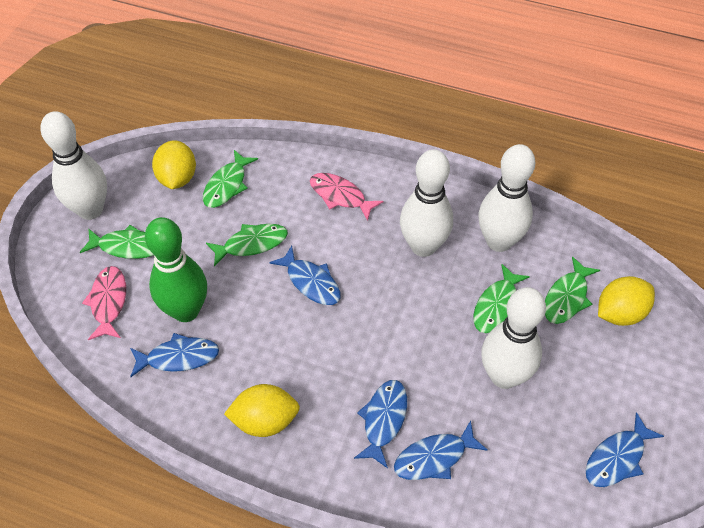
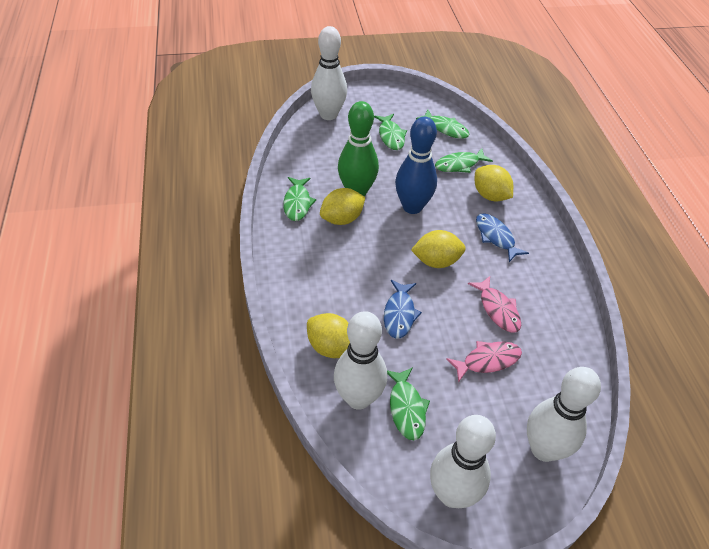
blue bowling pin: none = 0 -> [395,117,437,214] = 1
blue fish: [130,333,219,377] [269,246,341,305] [354,380,407,468] [394,421,488,480] [586,412,664,487] = 5 -> [384,280,422,339] [476,213,529,262] = 2
yellow lemon: [152,140,196,189] [224,384,300,437] [598,276,655,326] = 3 -> [307,313,350,358] [320,188,365,225] [411,230,466,268] [475,165,513,201] = 4

